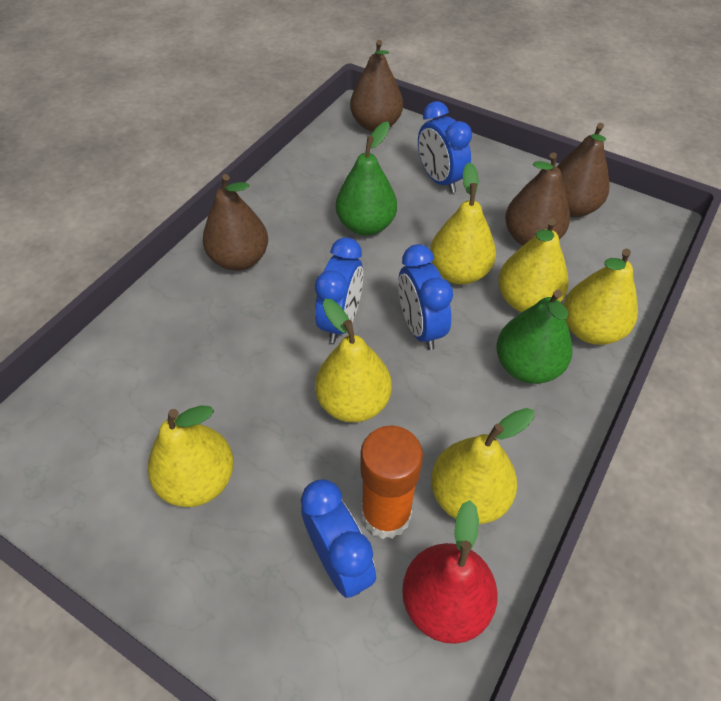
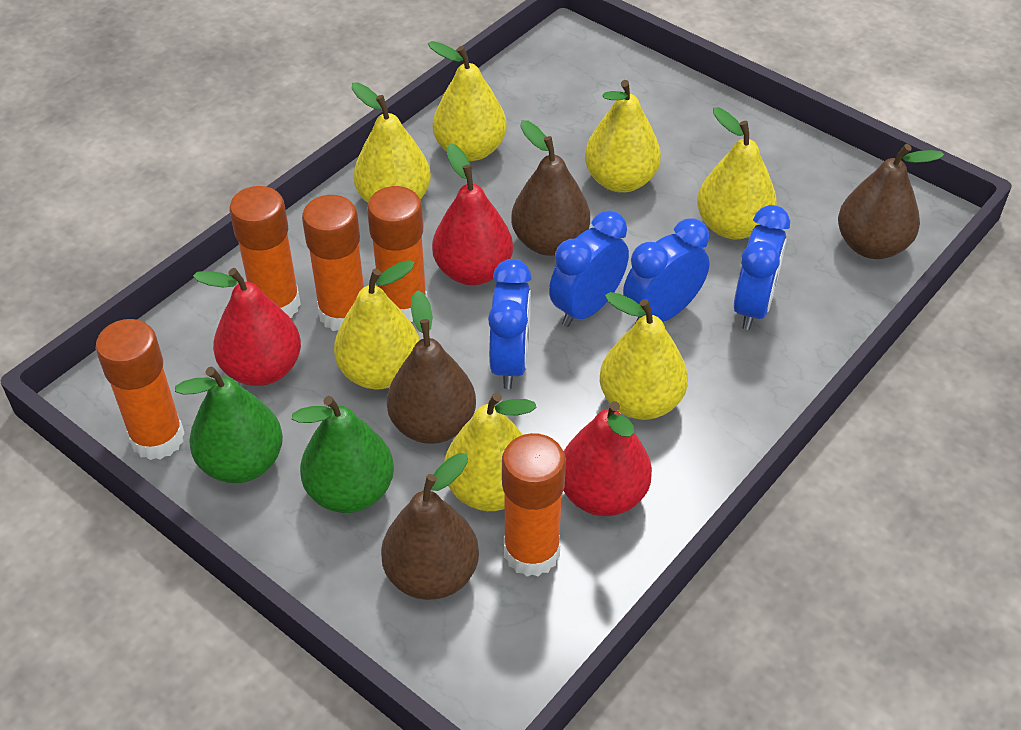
orange glue stick: [360,425,423,539] = 1 -> [96,319,185,460] [229,186,301,318] [302,195,364,331] [367,186,427,322] [502,433,566,576] = 5
red pear: [402,500,498,644] = 1 -> [193,268,301,386] [432,143,513,285] [563,401,652,516] = 3
yellow pear: [148,405,234,507] [315,299,392,422] [430,162,496,284] [431,408,534,524] [498,219,569,312] [564,248,638,345] = 6 -> [334,260,420,389] [352,82,431,203] [428,41,507,161] [444,393,537,511] [585,80,661,193] [600,292,688,420] [697,107,777,239] = 7

